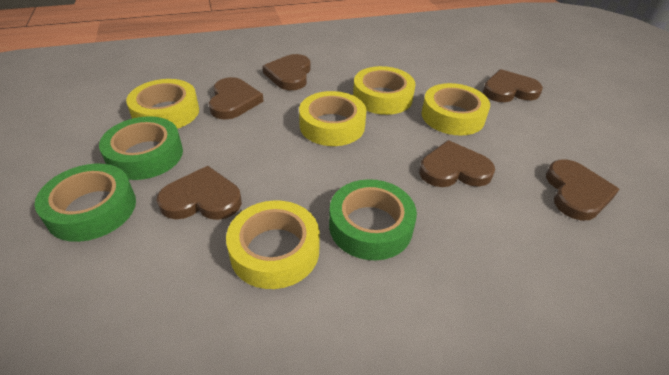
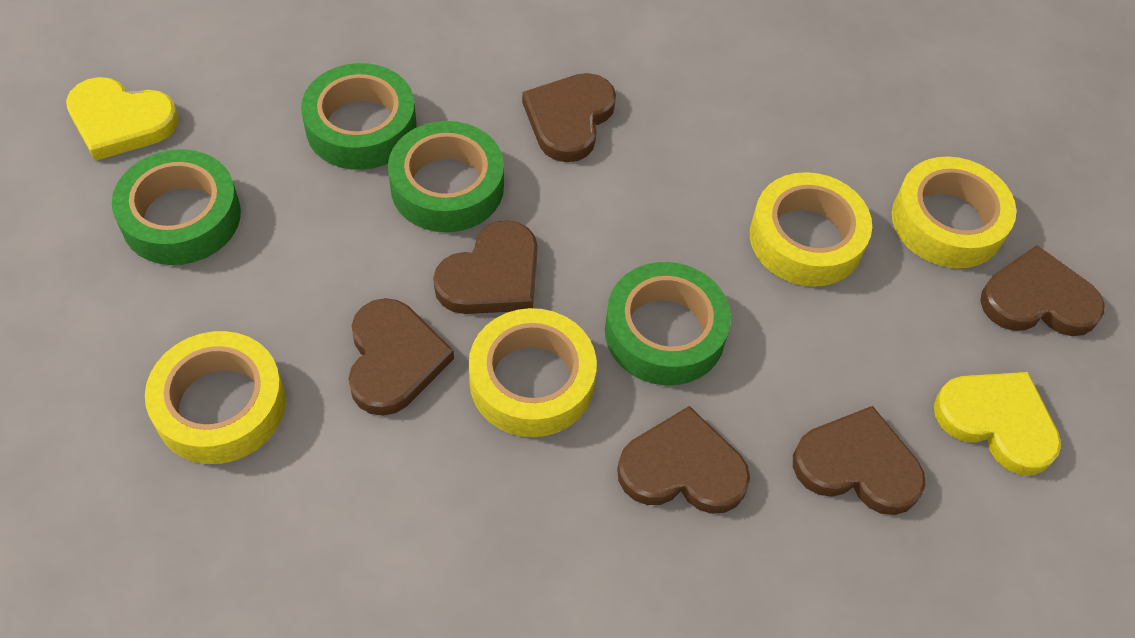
green tape: [35,164,136,242] [99,116,183,180] [329,179,417,260] = 3 -> [112,149,241,265] [301,63,417,170] [388,121,504,232] [605,262,731,385] = 4
yellow heart: none = 0 -> [66,77,179,161] [934,372,1061,475] = 2
yellow tape: [126,79,199,129] [226,200,319,289] [299,91,366,146] [353,66,416,115] [422,83,490,136] = 5 -> [145,331,285,464] [469,308,597,437] [750,172,872,287] [892,157,1016,268] = 4

